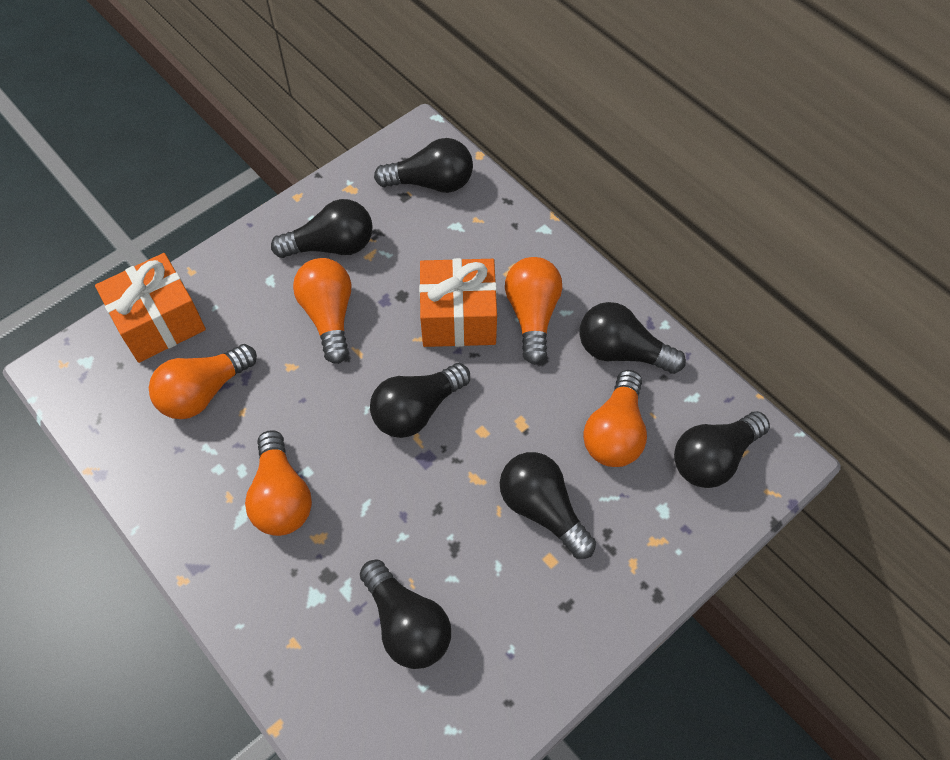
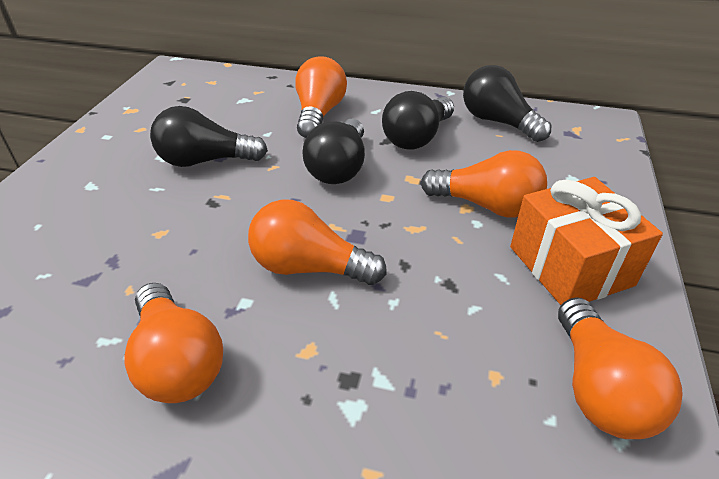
black light bulb: [271,199,373,258] [360,559,451,669] [370,363,470,438] [374,138,473,193] [500,452,596,559] [580,302,686,374] [674,411,770,488] = 7 -> [150,106,268,167] [303,119,365,184] [382,91,454,150] [463,65,551,142] = 4
orange gift: [95,253,206,363] [419,258,497,347] = 2 -> [510,177,663,305] = 1

